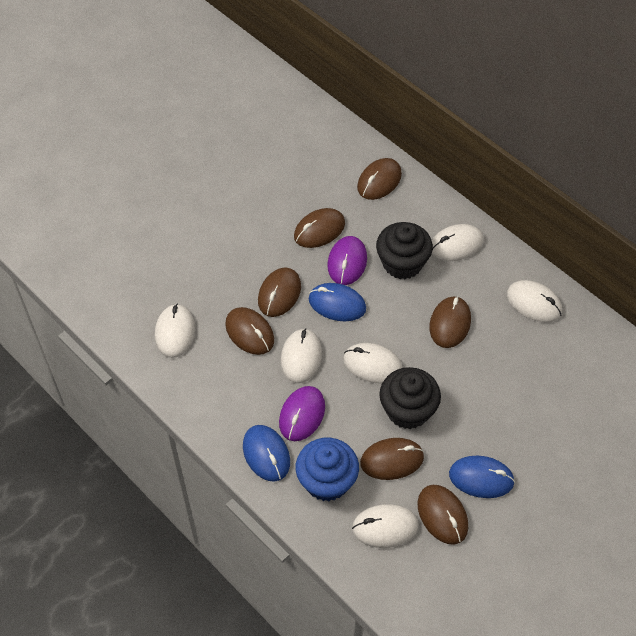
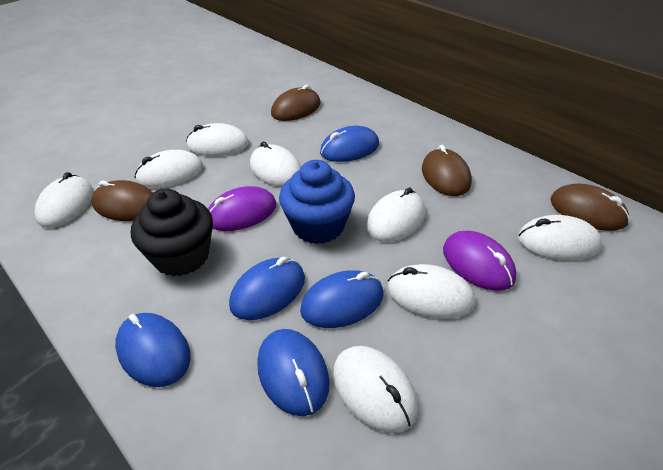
black cupcake: [376,222,433,279] [379,367,441,429] = 2 -> [131,189,213,276] = 1
blue mouse: [243,425,290,482] [309,283,366,321] [449,456,515,498] = 3 -> [115,313,191,387] [229,257,305,320] [257,329,330,416] [300,270,384,328] [320,126,379,162] = 5
brown mouse: [225,307,274,355] [258,267,301,317] [294,208,345,248] [357,158,402,200] [360,438,424,480] [417,485,468,545] [429,296,471,348] = 7 -> [91,180,153,221] [271,85,321,121] [422,145,472,196] [550,184,630,231] = 4
white mouse: [155,304,195,358] [281,328,322,383] [343,343,402,384] [352,504,419,548] [432,224,484,261] [507,280,562,322] = 6 -> [34,172,93,228] [134,150,203,188] [186,123,249,156] [250,141,301,187] [333,346,418,433] [366,187,425,242] [387,264,475,319] [518,215,602,261] = 8

